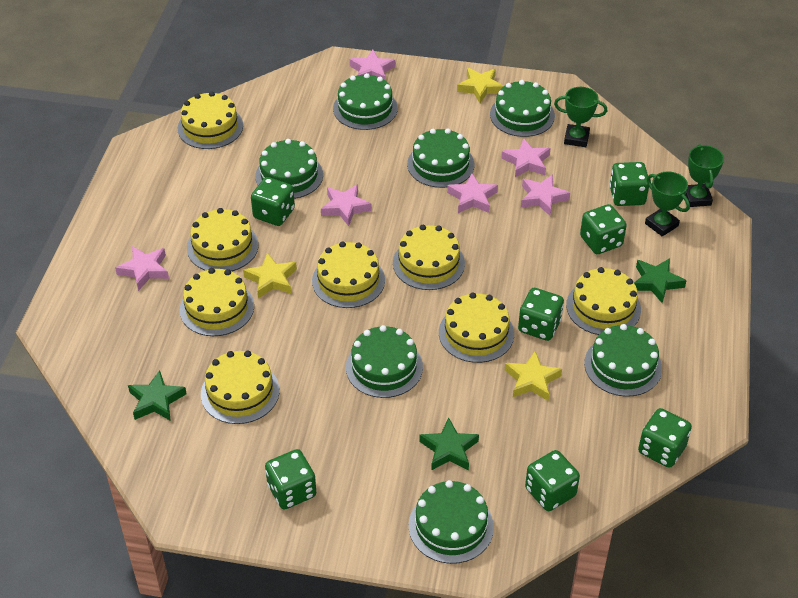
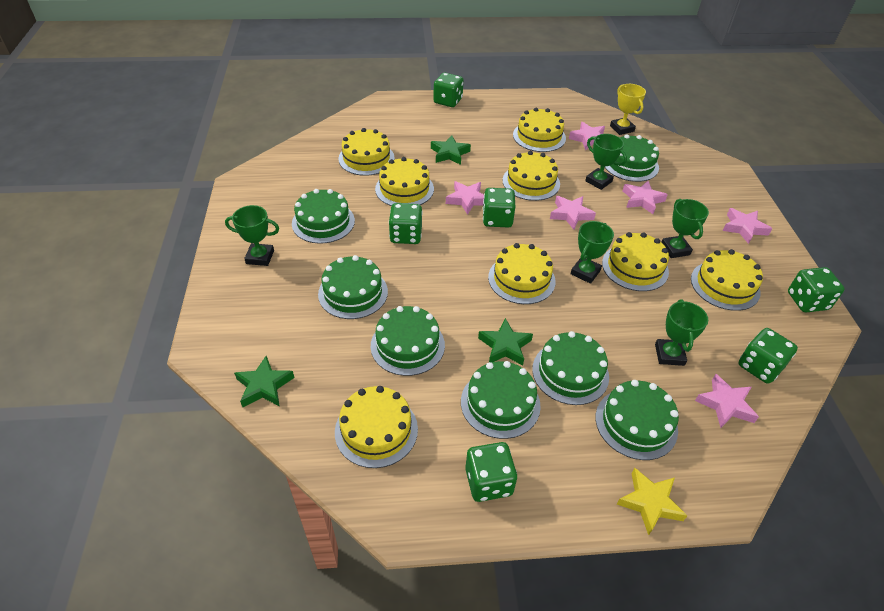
green dice: [251,177,295,226] [265,449,316,509] [518,288,564,341] [525,450,580,511] [580,204,627,254] [610,162,649,206] [638,408,692,468] = 7 -> [389,203,423,244] [433,73,464,107] [465,442,517,502] [483,188,515,228] [739,328,798,384] [788,267,845,312] = 6
green trophy: [554,87,607,147] [645,171,690,237] [685,144,724,207] = 3 -> [225,205,279,266] [571,221,614,284] [585,134,627,190] [655,299,708,366] [661,199,709,258] = 5
yellow star: [243,253,297,298] [457,68,504,103] [505,351,562,401] = 3 -> [617,468,687,535] = 1
yellow trophy: none = 0 -> [610,84,646,135] = 1

